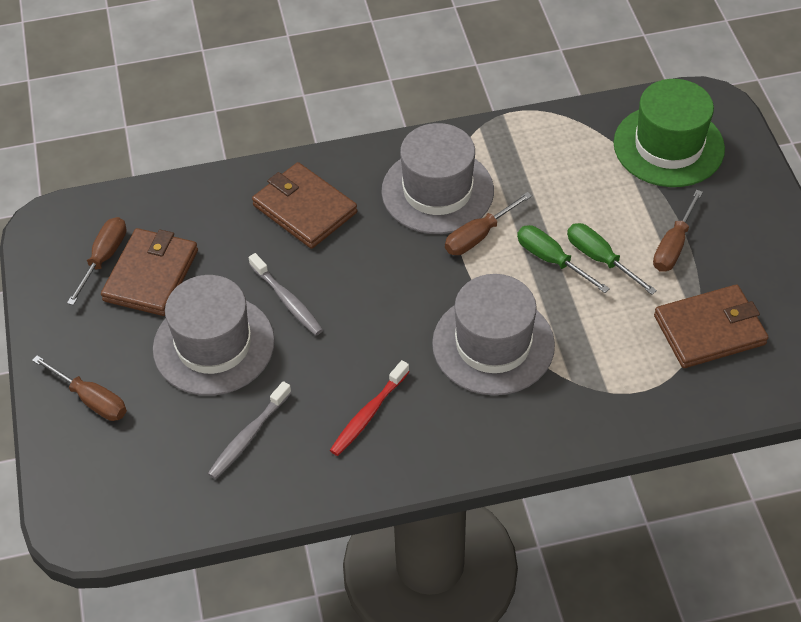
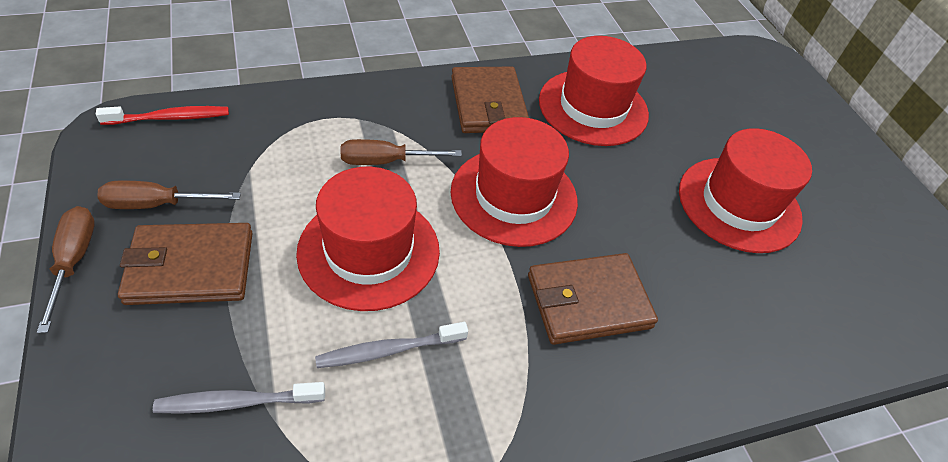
brown screwdriver: [32,355,127,421] [67,217,127,305] [445,192,532,255] [653,190,703,272] = 4 -> [37,206,95,333] [97,180,241,209] [341,139,462,165] = 3
green hat: [613,79,725,187] = 1 -> none = 0
green screwdriver: [517,225,610,293] [567,223,657,295] = 2 -> none = 0
grey hat: [153,275,275,396] [381,123,494,234] [432,274,555,395] = 3 -> none = 0
red hat: none = 0 -> [296,167,440,311] [450,117,578,247] [539,36,649,146] [679,128,812,253] = 4

